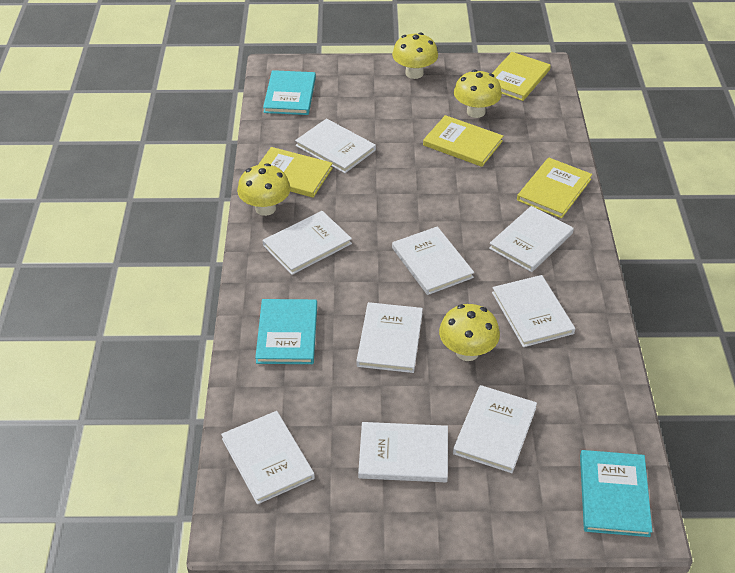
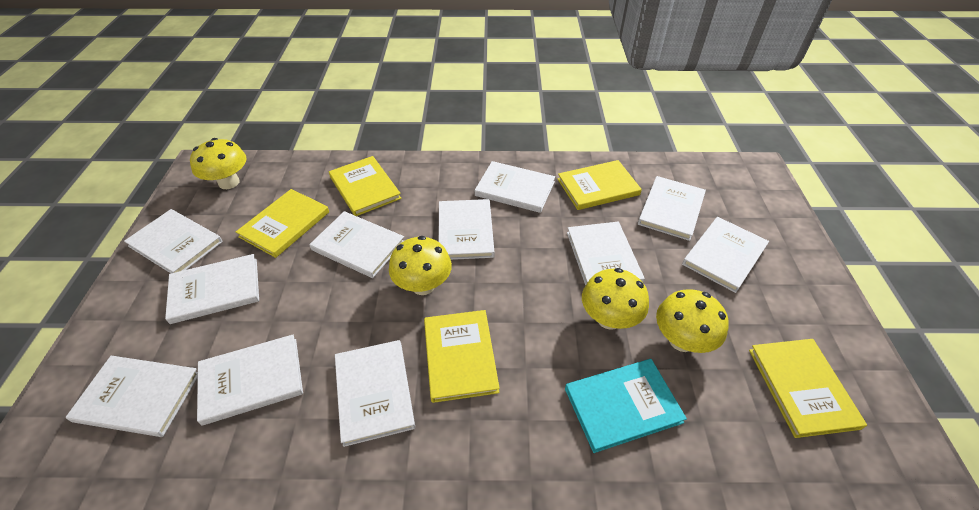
turquoise book: [255,299,317,364] [263,70,316,115] [580,450,652,537] = 3 -> [565,359,687,453] = 1
white book: [221,411,315,504] [263,211,352,275] [295,119,376,173] [356,302,423,373] [358,422,448,482] [392,226,474,295] [453,385,537,473] [489,206,574,272] [492,275,575,347] = 9 -> [65,356,198,437] [124,209,223,273] [165,254,259,324] [197,335,303,426] [309,211,404,278] [335,340,415,447] [439,199,495,260] [475,161,555,213] [567,222,645,286] [638,176,706,241] [682,217,769,293] = 11
yellow book: [258,147,333,198] [423,115,503,167] [492,52,551,101] [517,157,592,218] = 4 -> [236,189,329,258] [329,156,401,216] [424,310,500,403] [558,160,642,210] [749,339,867,438] = 5

